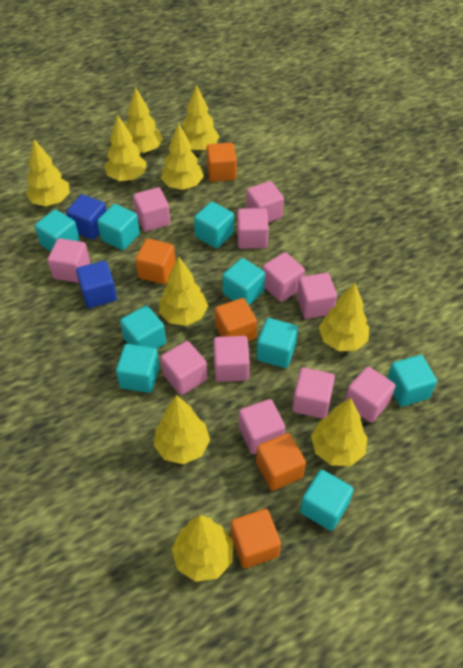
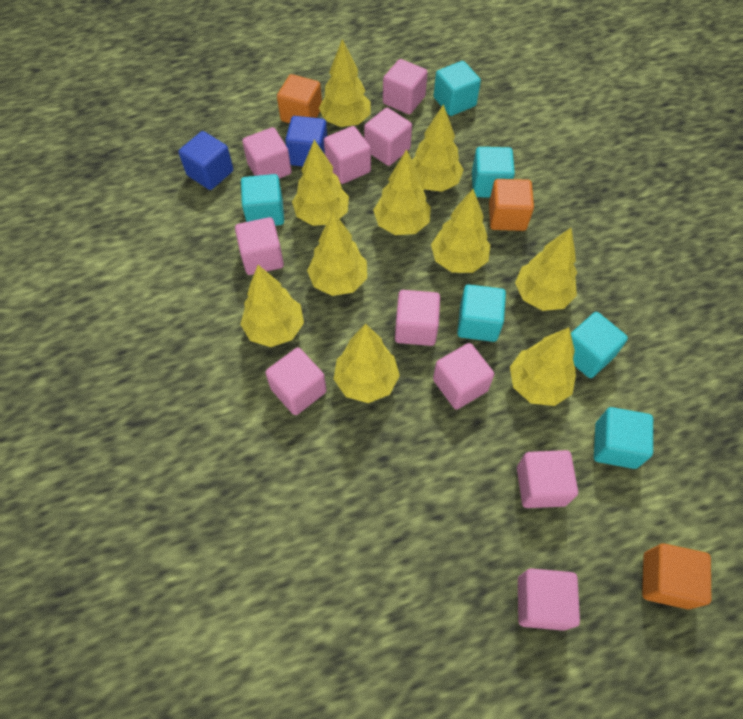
orange cube: [135,238,176,284] [206,143,237,182] [215,298,257,341] [231,509,281,568] [256,433,306,491] = 5 -> [277,74,322,123] [489,179,534,231] [642,543,711,609] = 3
pink cube: [48,238,90,283] [133,187,170,232] [161,341,207,395] [213,336,250,382] [237,208,269,249] [239,399,285,454] [246,181,284,223] [262,252,305,302] [292,367,335,419] [297,273,337,319] [345,366,396,423] = 11 -> [235,217,284,275] [242,127,292,179] [265,348,327,415] [324,126,371,184] [364,108,412,166] [383,59,428,114] [395,290,440,346] [433,343,494,410] [517,450,578,508] [518,568,580,631] = 10
turquoise cube: [35,209,80,251] [97,204,140,250] [116,344,160,393] [120,305,166,349] [194,202,234,248] [223,258,265,305] [257,318,298,368] [300,470,354,531] [387,355,437,407] = 9 -> [241,174,284,226] [434,61,481,116] [457,285,506,342] [472,147,515,198] [571,312,628,378] [594,407,653,469] = 6

